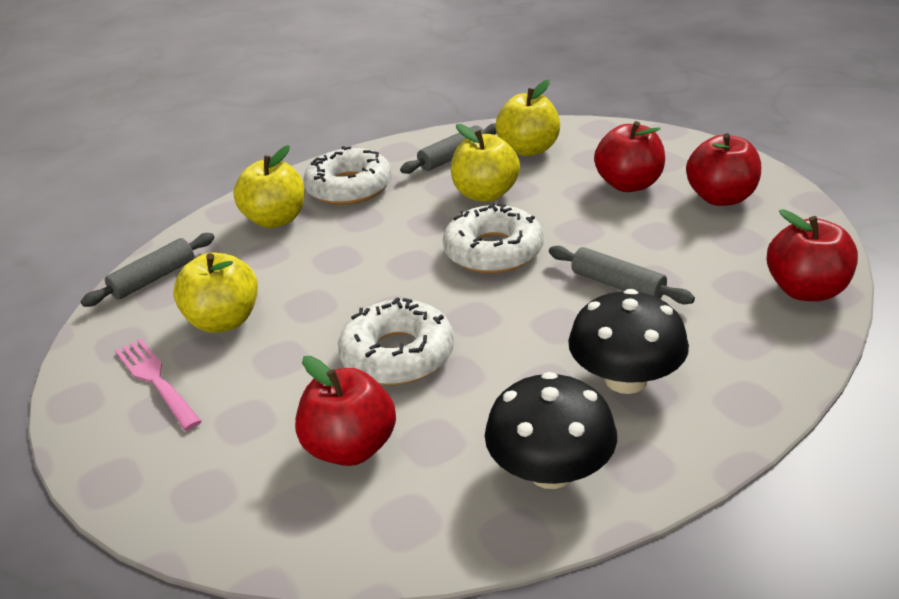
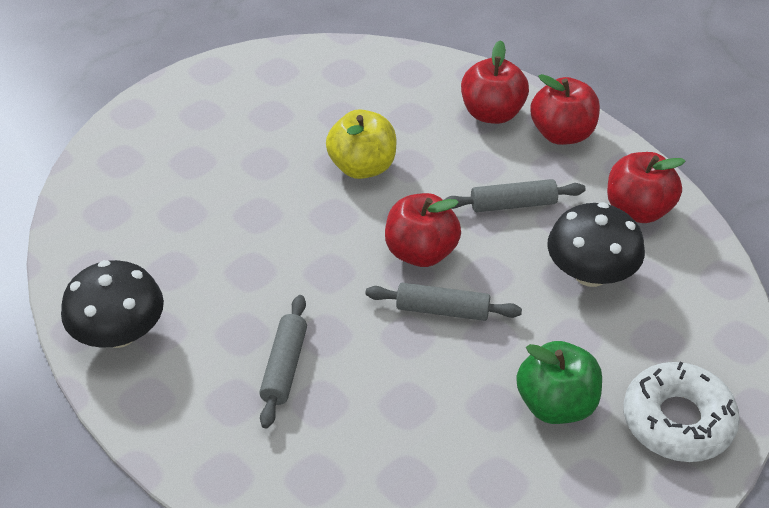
green apple: none = 0 -> [516,341,602,424] = 1
pink fork: [115,339,202,431] = 1 -> none = 0
white donut: [303,146,392,205] [338,297,454,385] [443,203,544,273] = 3 -> [624,362,740,462] = 1
yellow apple: [173,252,258,333] [234,145,304,228] [451,124,520,202] [495,80,560,156] = 4 -> [326,109,396,179] = 1

